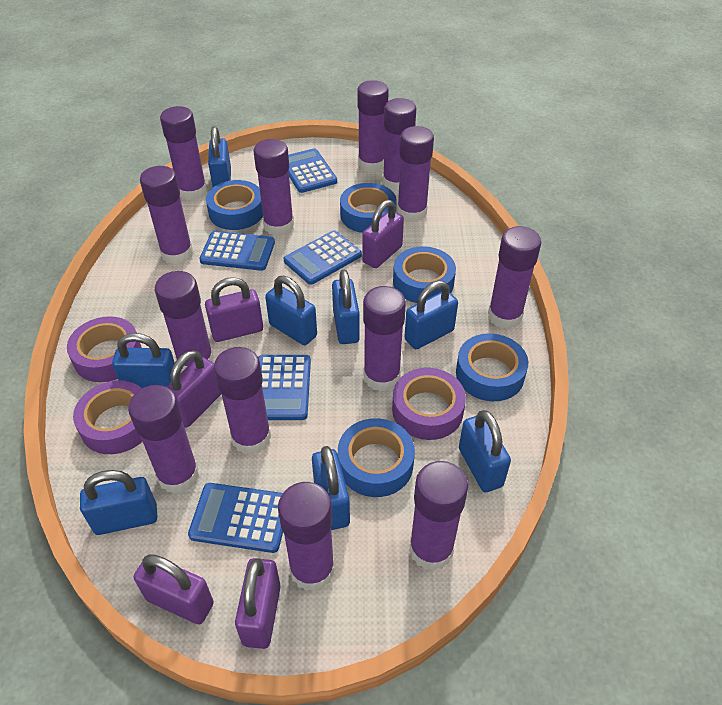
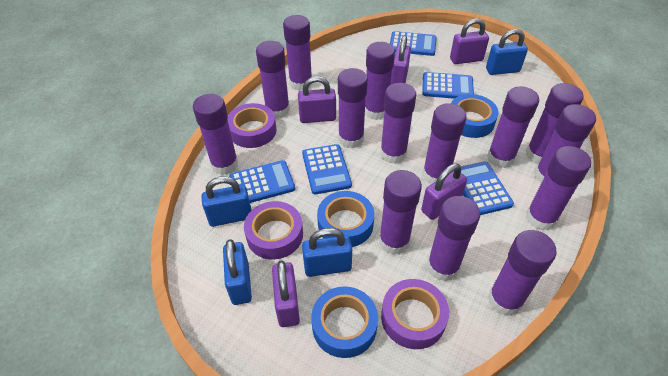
blue padlock: [80,470,158,535] [112,333,175,388] [208,126,231,187] [265,276,317,345] [312,446,350,530] [332,269,360,344] [404,281,458,349] [459,410,511,492] = 8 -> [201,176,252,227] [223,239,252,305] [302,228,352,277] [486,29,528,75] = 4
blue tape: [206,180,263,230] [338,418,415,497] [340,183,397,233] [393,246,456,303] [456,333,528,401] = 5 -> [311,286,378,358] [317,191,374,247] [451,94,499,138] = 3
purple glue stick: [128,385,199,494] [140,166,193,265] [155,271,214,371] [160,106,207,201] [214,347,271,455] [254,139,294,236] [278,482,335,591] [357,80,389,172] [363,286,406,392] [383,98,416,192] [397,126,434,222] [409,461,468,571] [488,226,541,329] = 13 -> [193,94,238,175] [256,41,290,119] [283,15,312,91] [338,68,368,148] [365,42,395,120] [379,170,422,255] [380,83,416,164] [422,103,467,184] [427,196,480,282] [487,86,539,168] [488,230,557,316] [526,83,584,164] [526,146,591,230] [534,104,596,183] = 14

